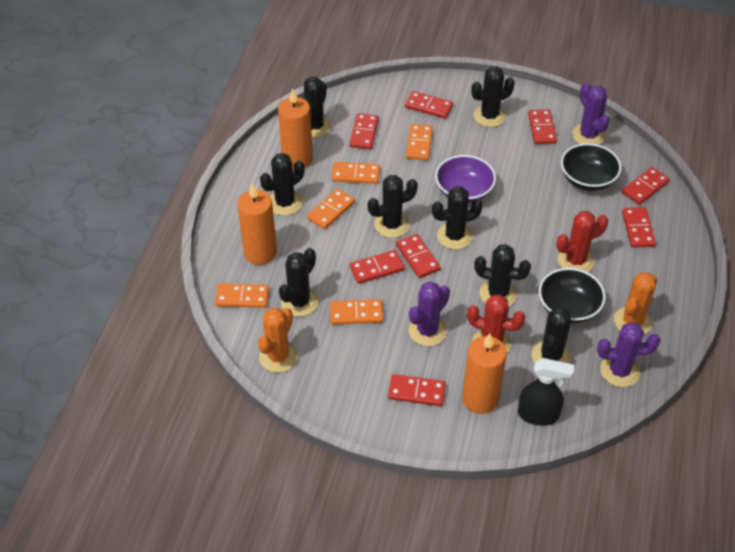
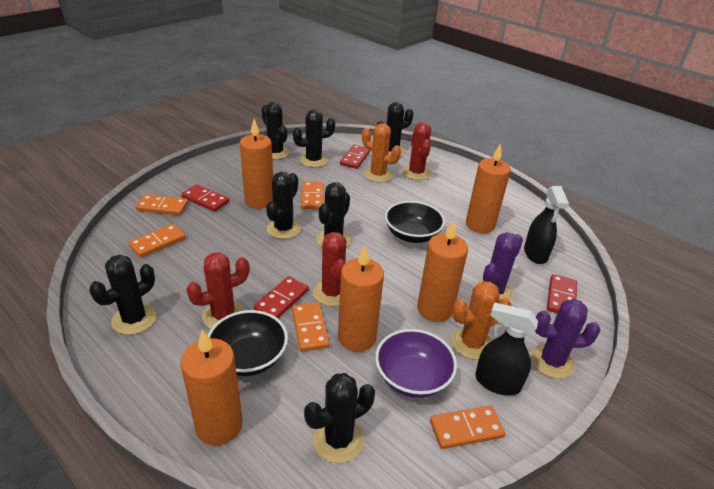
black cactus: [260,153,304,216] [279,248,319,317] [304,77,332,138] [368,175,418,238] [432,186,483,250] [471,66,515,127] [474,244,531,306] [532,307,571,363] = 8 -> [89,255,156,335] [262,102,290,159] [266,172,301,239] [293,109,335,167] [304,373,375,463] [316,182,351,247] [376,102,413,157] = 7
black spray bottle: [518,358,574,426] = 1 -> [475,302,538,395] [524,186,569,264] = 2
orange candle: [237,183,277,265] [278,88,313,169] [462,334,507,414] = 3 -> [181,329,243,446] [240,119,273,209] [338,245,384,352] [417,220,468,322] [466,143,511,233] = 5
purple cactus: [409,282,450,346] [572,83,610,145] [597,322,660,387] = 3 -> [475,232,523,301] [530,299,601,379] = 2
red cactus: [467,294,525,353] [556,211,608,272] = 2 -> [187,252,249,329] [313,232,346,307] [402,122,431,180] = 3
red domino: [350,113,379,149] [350,250,405,284] [388,374,446,406] [396,234,441,278] [405,91,453,119] [528,110,557,144] [622,167,670,205] [622,207,656,248] = 8 -> [181,184,229,212] [254,276,309,318] [340,145,370,169] [547,274,577,313] = 4

